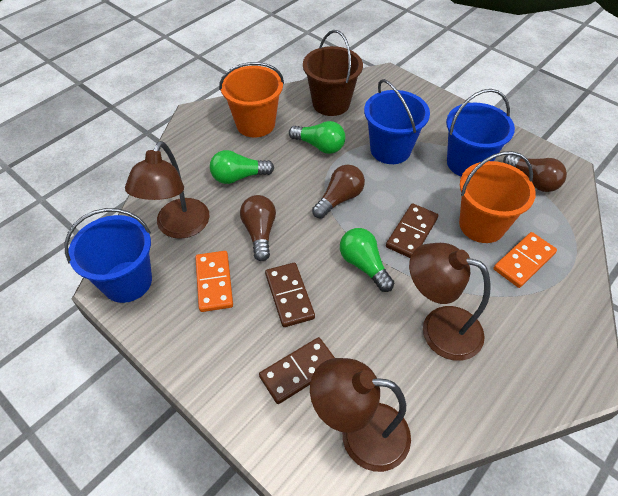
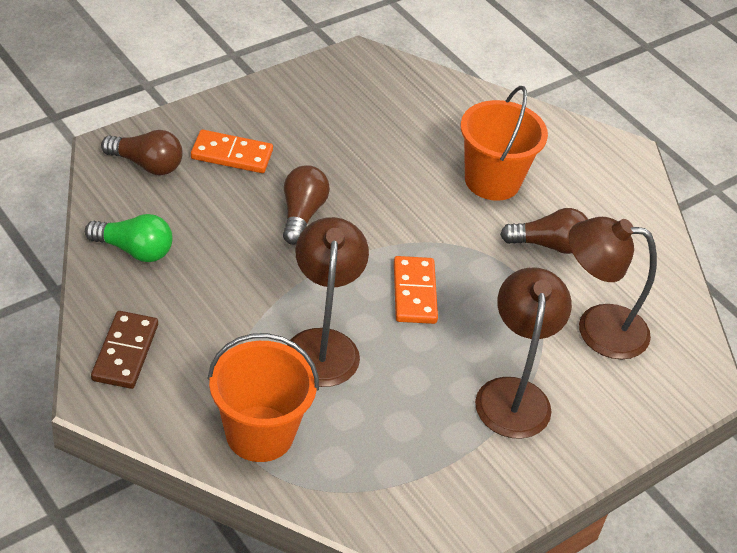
blue bucket: [65,208,152,303] [364,79,430,164] [446,89,515,176] = 3 -> none = 0
brown bucket: [303,30,363,116] = 1 -> none = 0
brown domino: [259,337,335,404] [265,263,315,327] [386,203,438,258] = 3 -> [91,311,158,389] = 1
green light bulb: [210,150,274,184] [289,121,345,154] [340,228,394,292] = 3 -> [85,214,172,262] = 1

